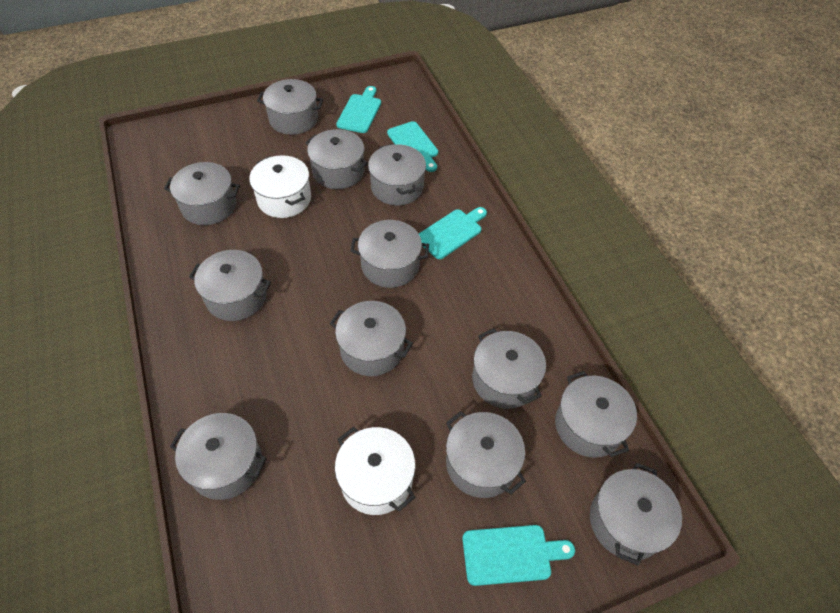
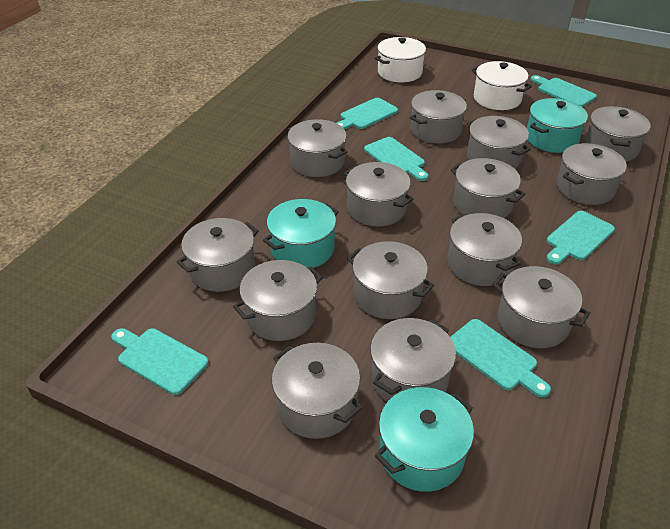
grey pot: [164,162,240,225] [170,413,267,500] [189,250,271,321] [257,79,324,135] [305,129,368,189] [330,301,413,376] [350,220,429,288] [368,144,426,205] [446,411,526,498] [472,328,546,409] [555,371,637,458] [590,463,682,566] = 12 -> [177,218,259,292] [233,260,323,341] [272,343,362,439] [287,119,347,177] [344,162,414,226] [347,241,434,319] [370,318,456,402] [410,90,467,143] [447,213,522,286] [450,158,525,218] [467,116,531,169] [492,266,590,348] [556,143,627,205] [584,106,651,161] = 14
turquoise cutting board: [336,86,381,133] [387,121,438,172] [419,207,487,259] [462,525,575,586] = 4 -> [111,328,209,395] [337,98,398,130] [364,137,429,181] [450,319,551,398] [530,75,597,107] [547,211,615,264] = 6
turquoise pot: none = 0 -> [263,199,339,268] [375,387,474,492] [527,98,588,153] = 3

